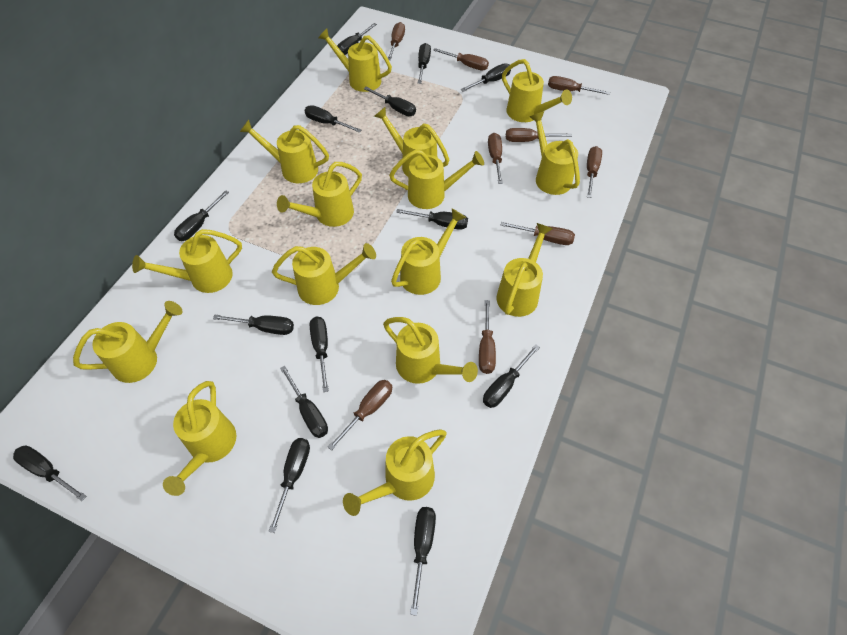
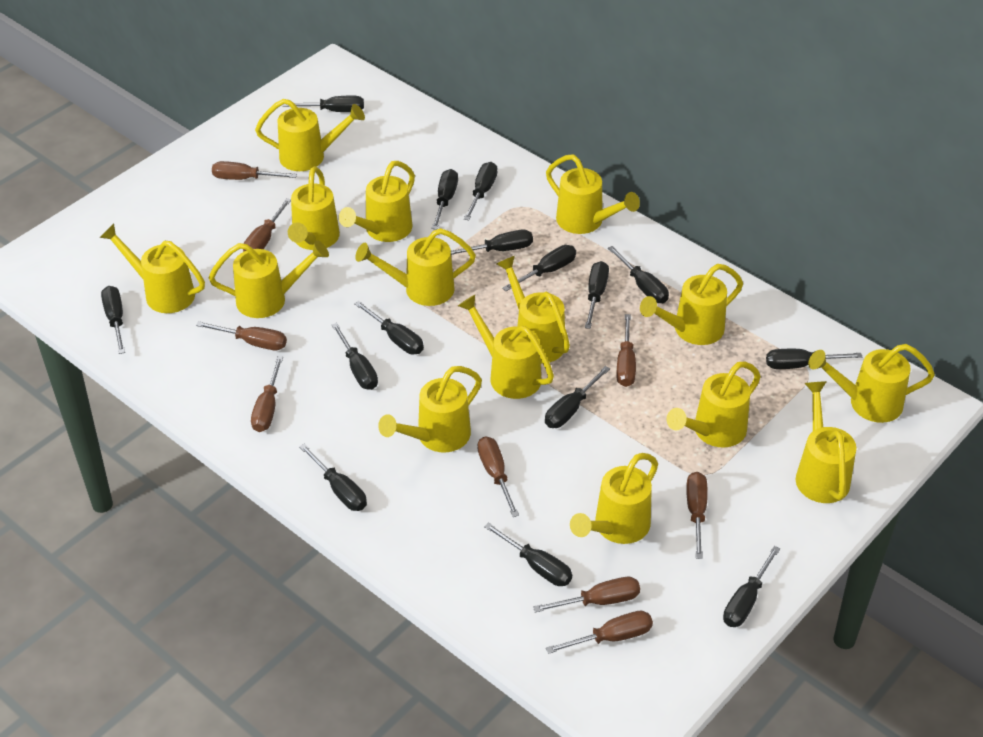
black screwdriver: [13,445,86,501] [174,190,229,241] [213,315,294,335] [268,438,310,533] [280,366,328,438] [304,105,361,132] [310,317,329,392] [337,23,377,55] [364,87,416,116] [396,209,468,230] [410,507,436,616] [417,43,431,84] [461,64,511,92] [483,344,540,408] = 14 -> [101,286,125,354] [282,95,364,112] [299,444,367,511] [332,323,378,390] [354,301,424,355] [432,169,458,230] [451,230,533,255] [464,162,497,220] [484,523,572,586] [502,245,576,291] [545,366,610,428] [585,261,609,329] [608,246,669,303] [723,546,780,627] [766,349,862,369] = 15

